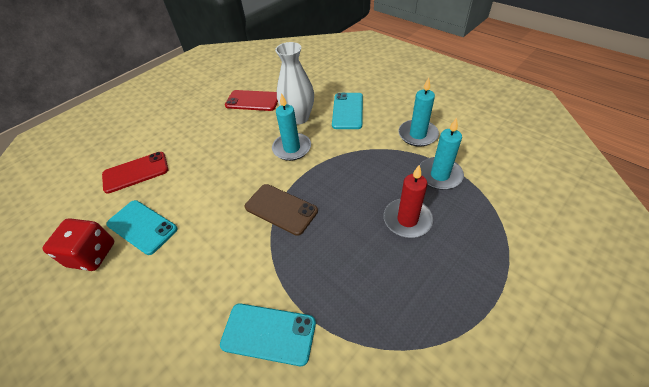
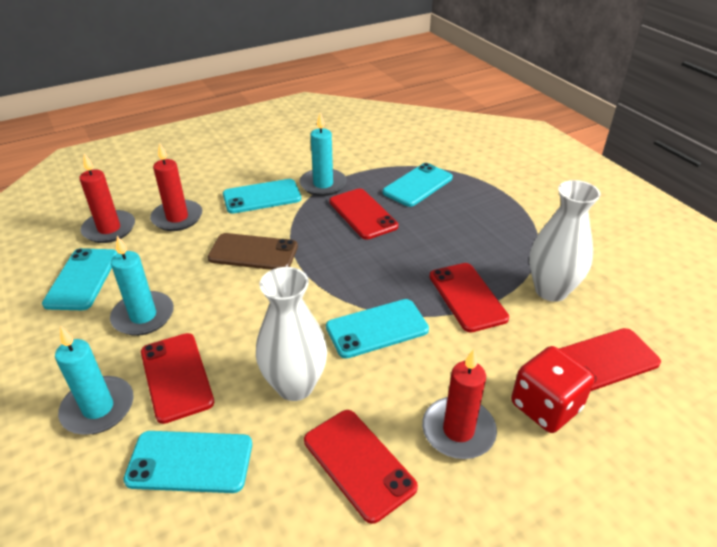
red candle: [384,165,433,238] = 1 -> [79,154,135,243] [150,143,202,231] [422,349,497,459] = 3
red phone: [102,152,168,194] [225,90,278,111] = 2 -> [141,333,214,424] [304,410,418,524] [329,189,398,240] [429,263,509,333] [559,328,661,391] = 5
turquoise phone: [106,200,177,255] [220,304,316,366] [332,93,363,129] = 3 -> [42,248,118,310] [123,431,252,493] [223,179,301,214] [326,299,429,359] [383,163,453,207] = 5
white vase: [275,42,314,125] = 1 -> [256,267,327,401] [529,180,601,302] = 2

